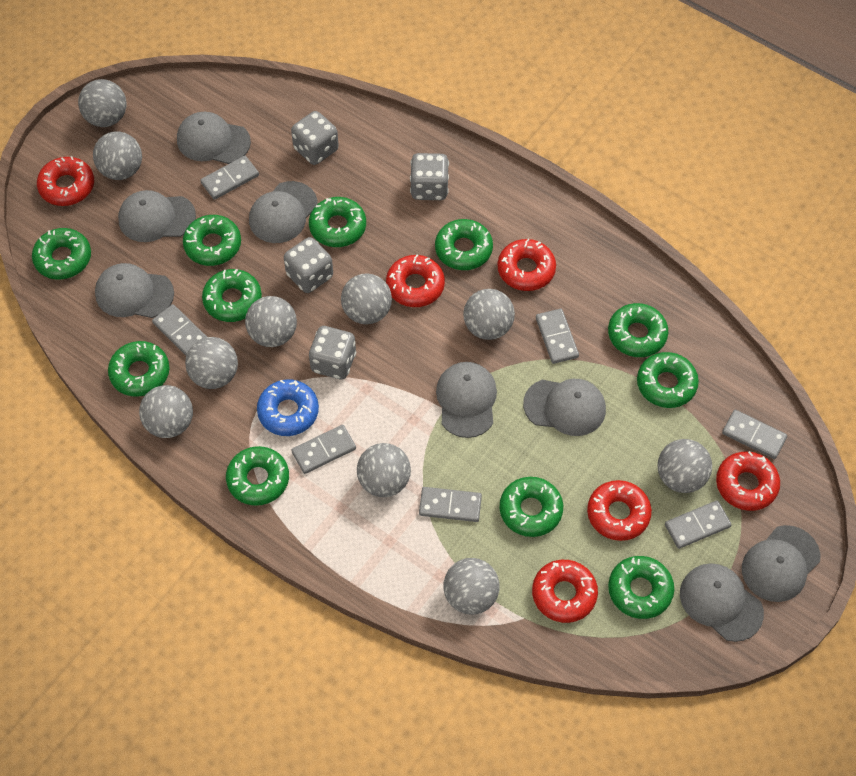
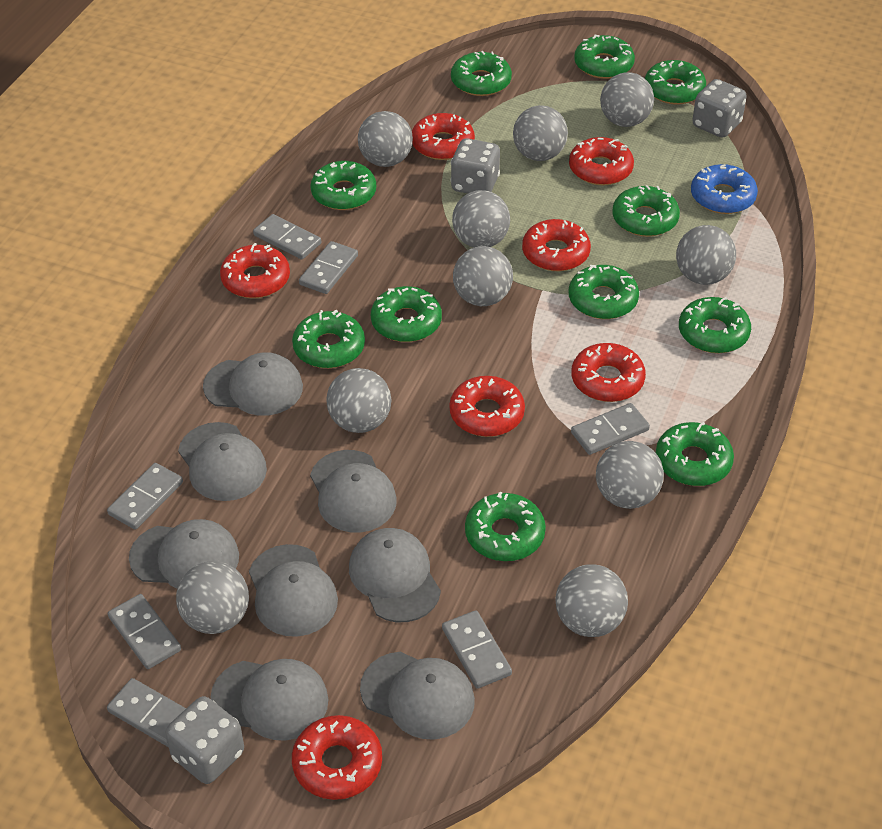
grey dice: [284,237,333,293] [291,111,339,165] [309,326,356,379] [410,153,449,200] = 4 -> [165,696,244,784] [450,138,500,194] [692,79,747,138] = 3
red donut: [37,156,94,206] [386,255,445,307] [497,239,556,291] [532,560,598,623] [587,480,652,541] [716,451,780,511] = 6 -> [220,243,290,298] [292,715,382,800] [412,113,475,160] [449,376,525,437] [522,219,591,271] [569,137,634,185] [571,343,646,402] = 7

